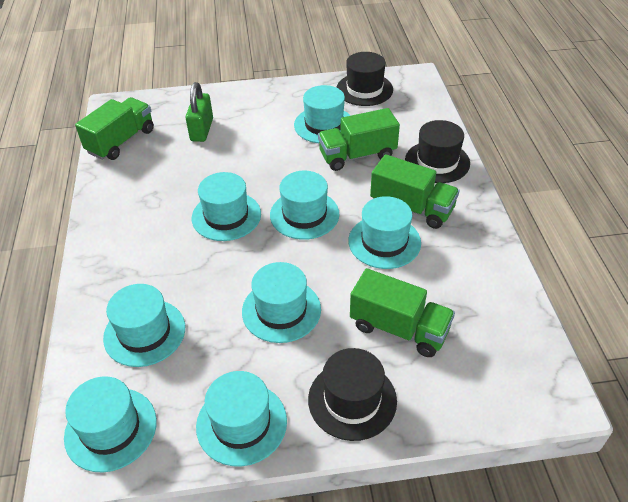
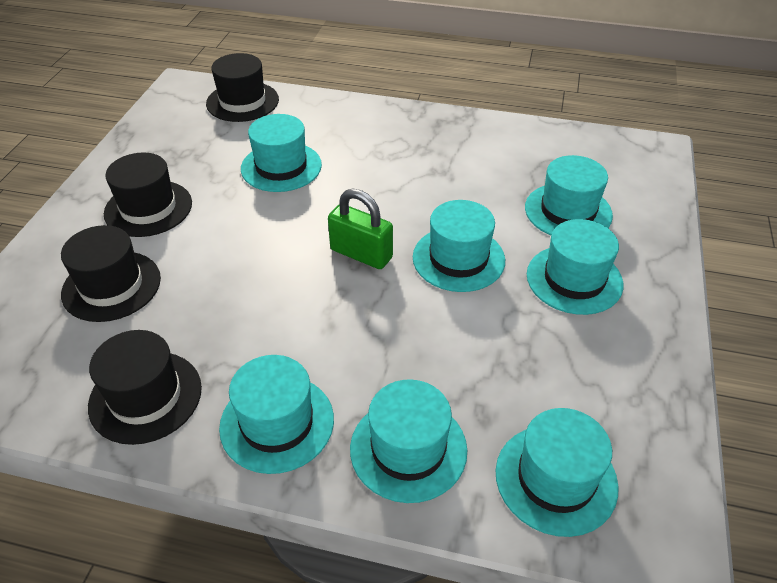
black hat: [308,348,397,441] [336,52,393,106] [405,120,470,183] = 3 -> [61,225,161,322] [88,330,202,445] [104,153,192,237] [206,53,279,122] = 4
green truck: [75,97,154,160] [318,108,400,171] [350,268,455,357] [370,154,459,229] = 4 -> none = 0
turquoise hat: [64,376,157,473] [103,284,185,367] [192,172,261,241] [196,371,287,466] [242,262,321,343] [270,171,339,240] [294,85,351,143] [348,196,421,269] = 8 -> [219,355,334,474] [241,114,322,192] [350,379,467,503] [413,200,505,292] [495,408,619,537] [525,155,613,235] [527,219,623,315] = 7

